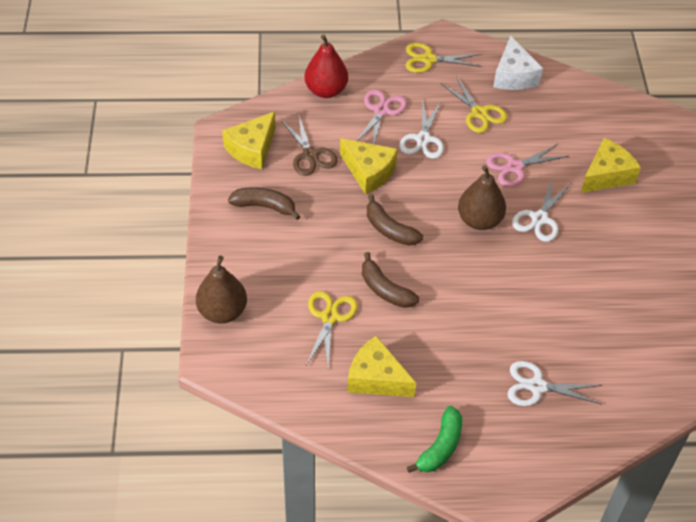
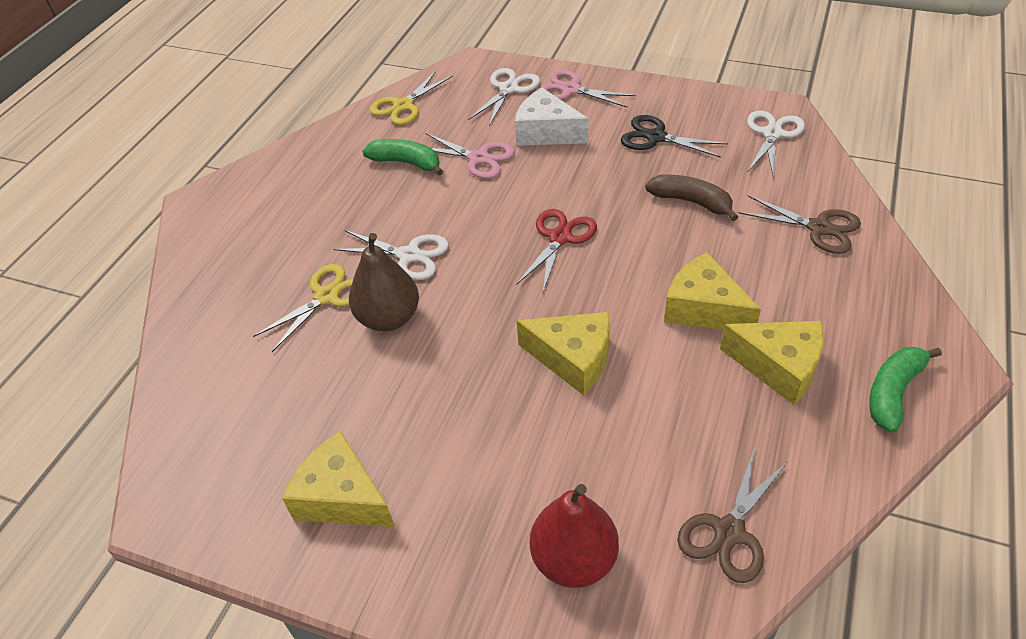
black scissors: none = 0 -> [621,115,728,158] = 1
brown banana: [228,187,301,220] [362,252,419,308] [367,194,423,246] = 3 -> [645,174,738,221] = 1
brown pear: [196,256,247,324] [458,165,506,230] = 2 -> [349,233,419,332] = 1
brown scissors: [281,113,338,176] = 1 -> [677,447,788,583] [739,195,861,254] = 2
green banana: [407,406,462,473] = 1 -> [362,139,443,176] [869,347,942,433] = 2
red scissors: none = 0 -> [516,209,597,292] = 1
yellow scissors: [306,291,358,366] [406,43,481,73] [441,76,507,133] = 3 -> [253,264,353,352] [370,71,453,125] = 2

